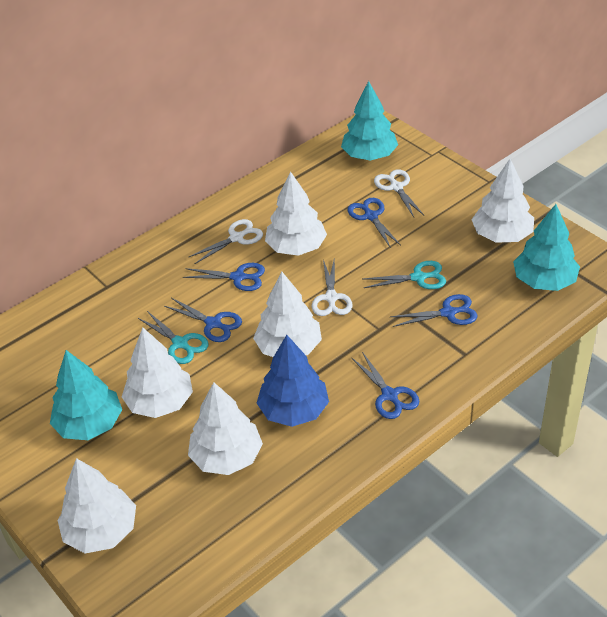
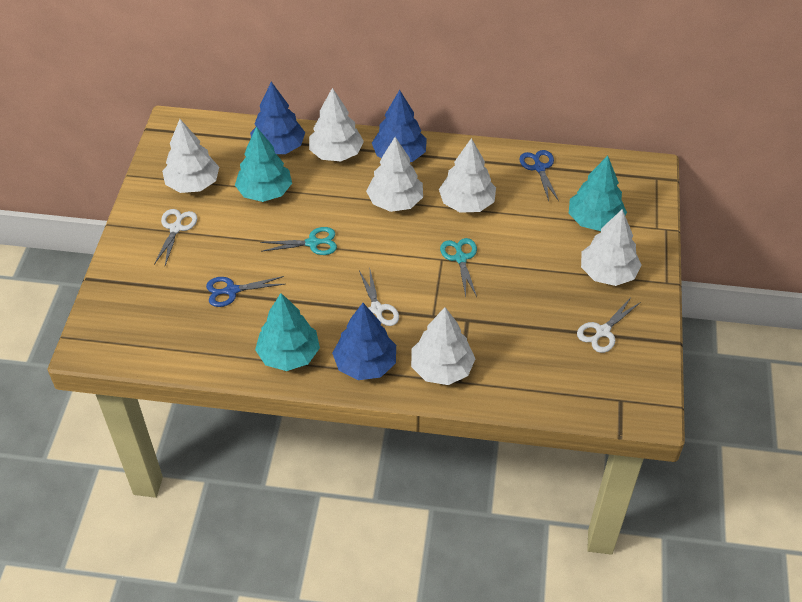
blue scissors: [164,298,242,342] [183,263,265,291] [348,198,401,248] [351,352,419,419] [391,294,478,327] = 5 -> [206,276,285,307] [519,150,559,201] = 2
blue tree: [257,335,329,427] = 1 -> [250,82,305,154] [332,303,396,380] [372,90,427,162] = 3

